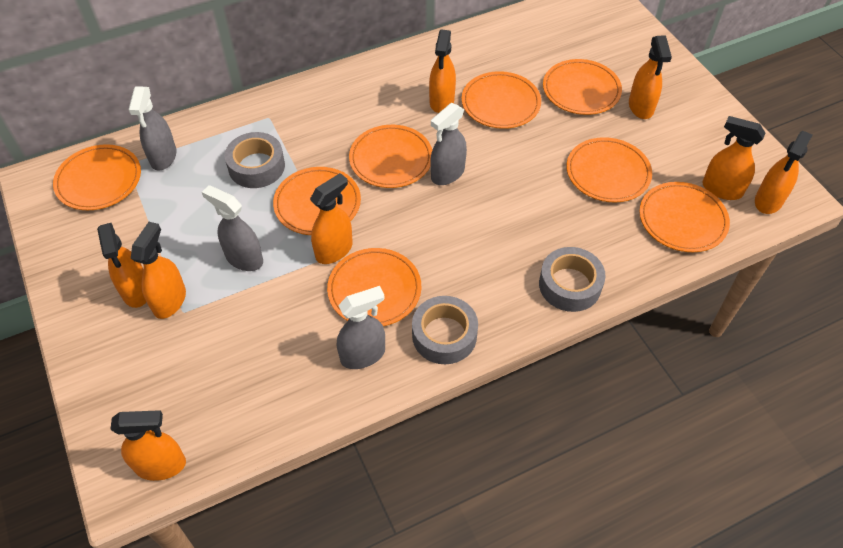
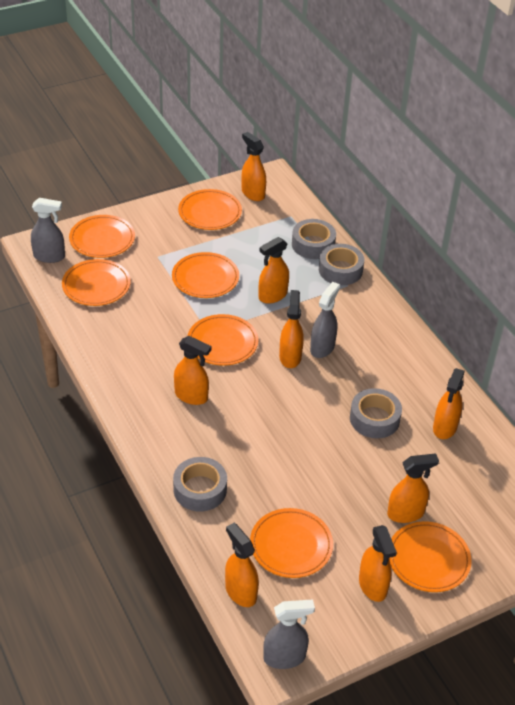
grey spray bottle: [128,86,176,171] [202,185,263,271] [337,286,385,369] [431,103,467,185] = 4 -> [31,198,65,263] [263,599,315,669] [310,282,340,358] = 3
grey tape: [225,132,285,188] [412,296,478,364] [539,247,606,312] = 3 -> [173,457,227,511] [292,219,336,259] [319,244,364,285] [350,388,402,438] = 4
orange plate: [53,144,141,210] [273,167,361,235] [327,248,421,326] [349,125,432,188] [462,71,541,129] [543,59,622,115] [566,137,652,203] [639,182,730,252] = 8 -> [62,259,131,306] [69,215,135,258] [172,252,239,298] [178,189,242,230] [188,314,258,366] [250,508,333,578] [389,521,472,592] = 7

